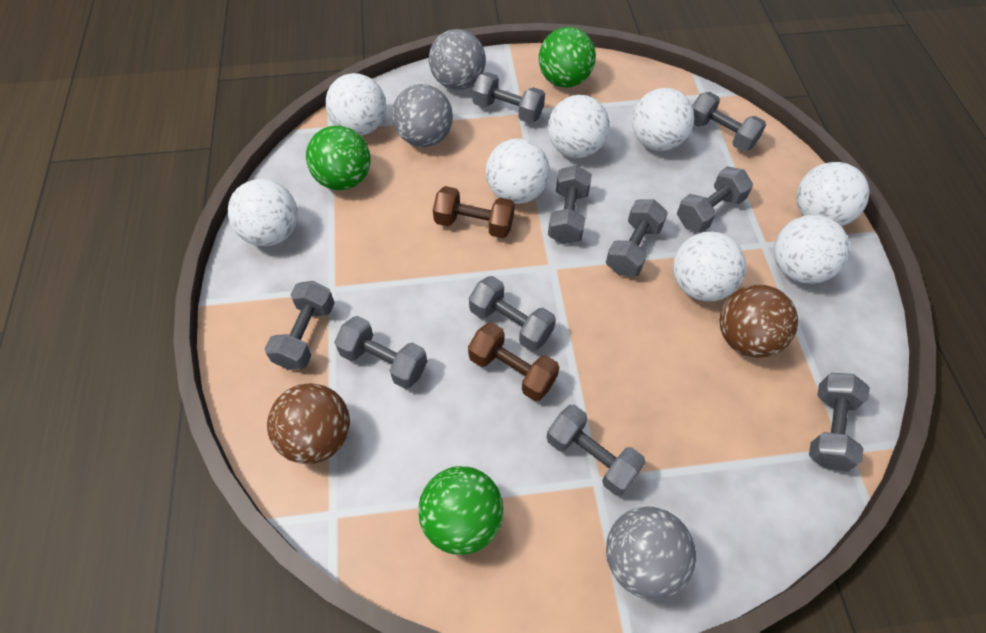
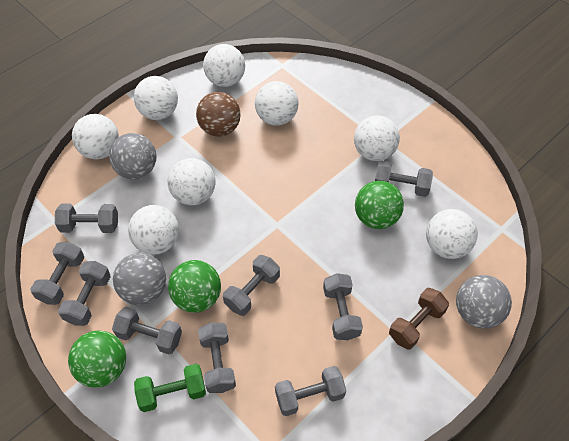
brown ball: [267,383,350,464] [720,285,798,358] = 2 -> [196,92,241,137] = 1
brown dumbbell: [433,186,515,238] [468,322,559,401] = 2 -> [389,288,449,349] = 1
green dumbbell: none = 0 -> [134,364,206,412] = 1
grey dumbbell: [265,281,334,370] [334,316,427,389] [469,276,556,351] [472,72,545,123] [547,405,646,496] [548,165,592,244] [606,199,668,276] [677,166,753,233] [692,92,766,152] [809,373,870,472] = 10 -> [30,242,84,305] [55,203,118,233] [58,261,111,326] [112,307,182,354] [198,322,236,393] [223,255,280,316] [275,366,346,416] [323,273,363,340] [375,161,433,197] = 9

